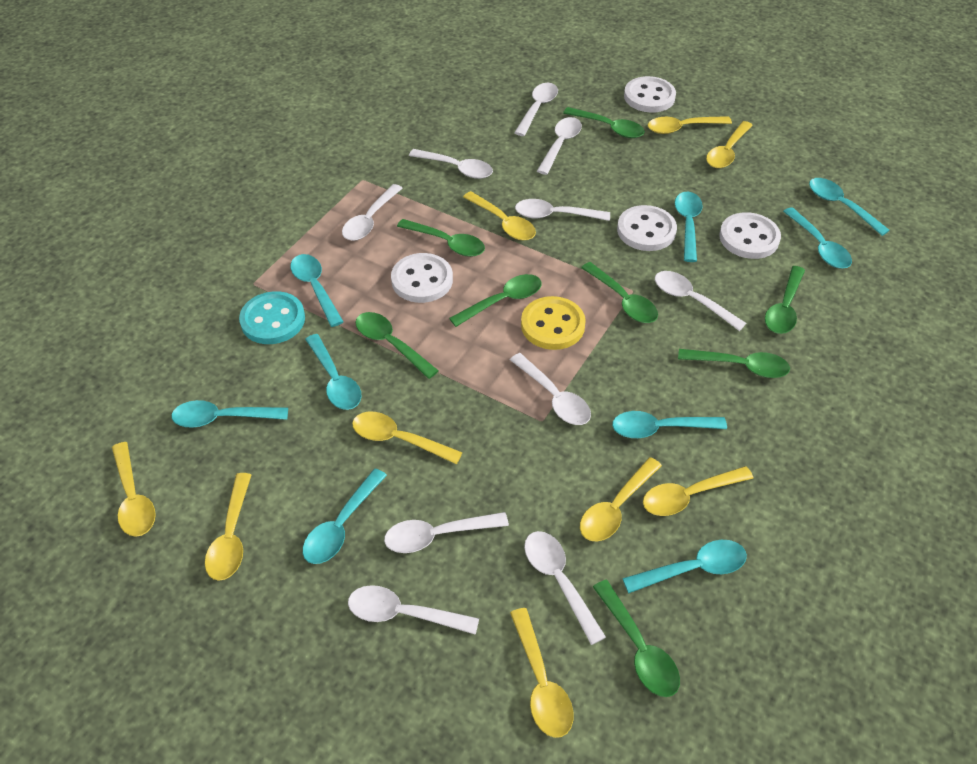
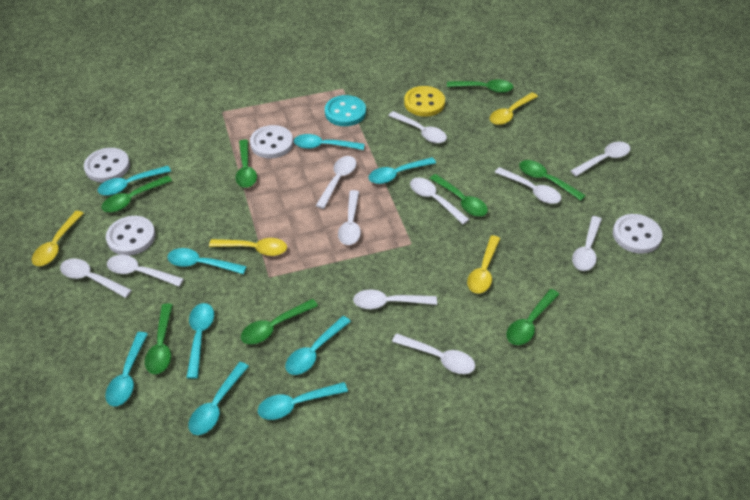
white spoon: [342,184,403,241] [348,585,479,635] [384,512,509,553] [409,149,493,179] [510,353,591,425] [514,83,558,136] [515,199,610,221] [524,531,606,645] [537,117,582,175] [655,271,746,331] = 10 -> [60,258,132,298] [107,255,184,287] [316,156,356,209] [338,190,361,245] [353,289,437,309] [388,111,447,143] [392,333,475,374] [410,178,470,224] [495,167,561,204] [571,142,630,176] [572,216,602,271] = 11
yellow spoon: [112,442,156,537] [205,473,251,581] [352,412,463,464] [463,191,536,240] [510,608,574,738] [580,457,662,542] [643,466,754,516] [648,116,732,134] [706,121,753,168] = 9 -> [32,211,84,266] [209,238,287,256] [467,235,501,293] [490,92,538,125] = 4

